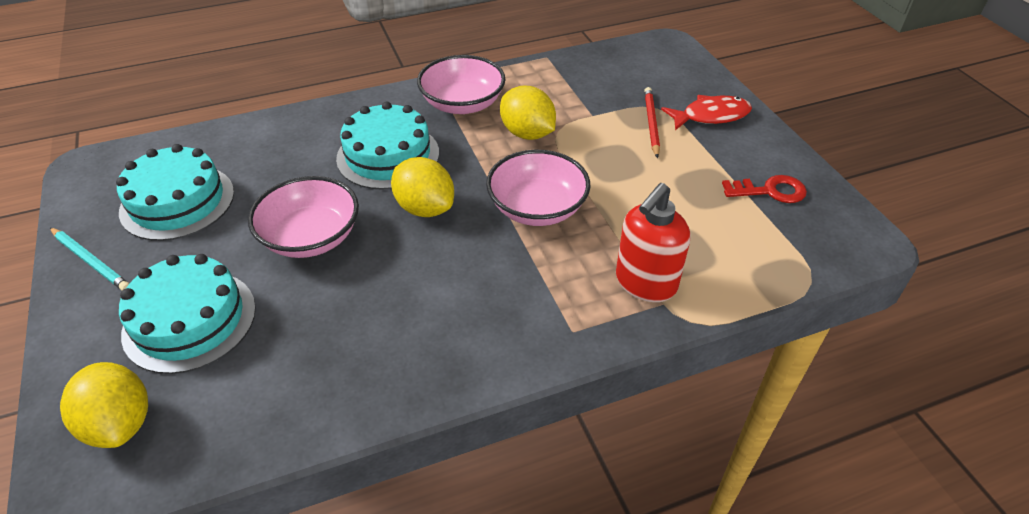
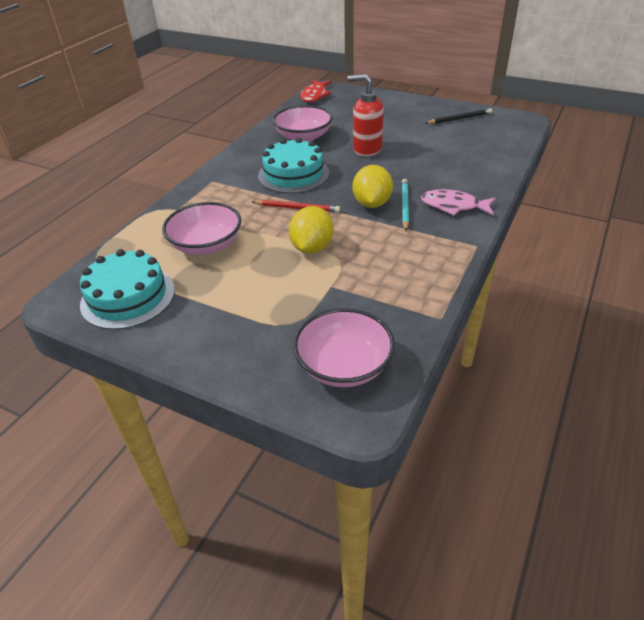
black pencil: none = 0 -> [426,108,492,124] = 1
pink fish: none = 0 -> [421,189,496,215] = 1
red key: [722,175,807,203] = 1 -> none = 0
turquoise cake: [116,144,234,241] [119,254,256,374] [336,101,439,190] = 3 -> [80,249,175,330] [258,138,329,194] = 2
yellow lemon: [60,362,148,448] [391,157,454,217] [500,86,556,140] = 3 -> [289,206,334,253] [353,165,393,208] = 2

